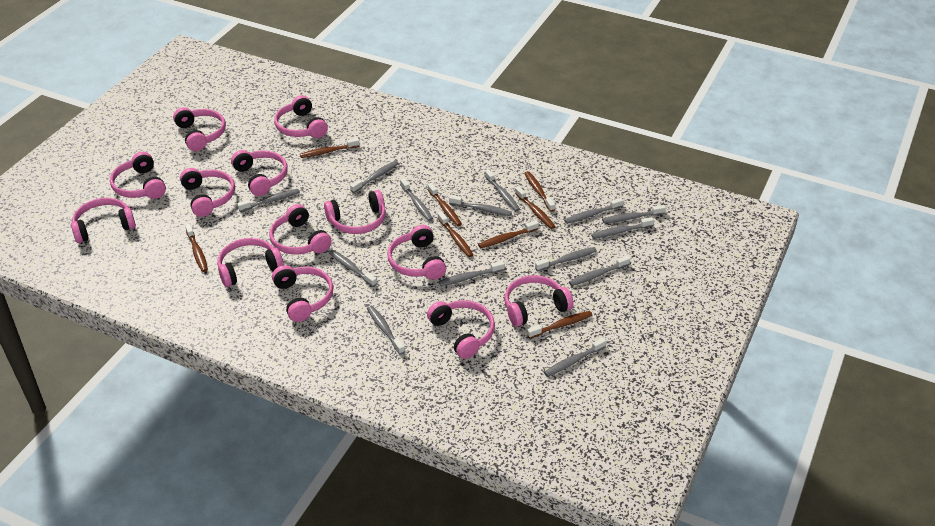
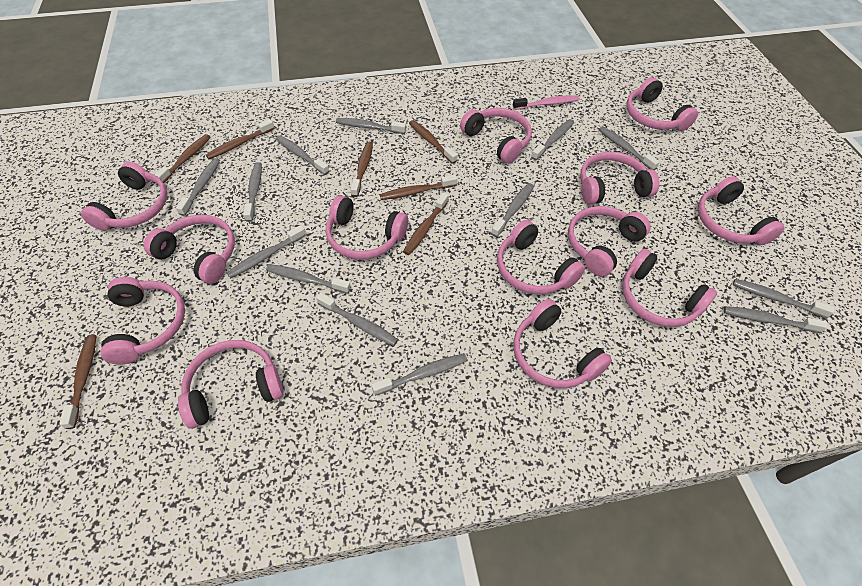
brown toothbrush: [185,224,208,272] [300,138,359,158] [427,183,462,226] [437,212,473,257] [478,220,539,249] [515,186,555,229] [524,171,555,212] [527,311,592,338] = 8 -> [59,335,96,429] [155,134,211,183] [206,119,274,159] [350,142,373,197] [380,175,457,200] [403,192,449,255] [409,120,457,164] = 7
grey toothbrush: [237,189,300,212] [329,250,377,287] [350,161,399,193] [367,305,405,354] [400,178,433,221] [439,261,505,286] [449,195,512,216] [485,169,520,211] [535,247,597,271] [544,338,607,377] [564,198,623,224] [569,256,630,286] [591,217,654,239] [602,205,666,223] = 14 -> [176,158,220,216] [227,225,306,278] [243,162,262,222] [266,264,351,294] [276,136,329,175] [316,293,398,346] [336,118,406,134] [371,353,468,396] [491,183,534,237] [531,119,574,160] [599,126,659,170] [724,306,828,333] [733,279,834,318] = 13
pink toothbrush: none = 0 -> [513,95,579,110] = 1

